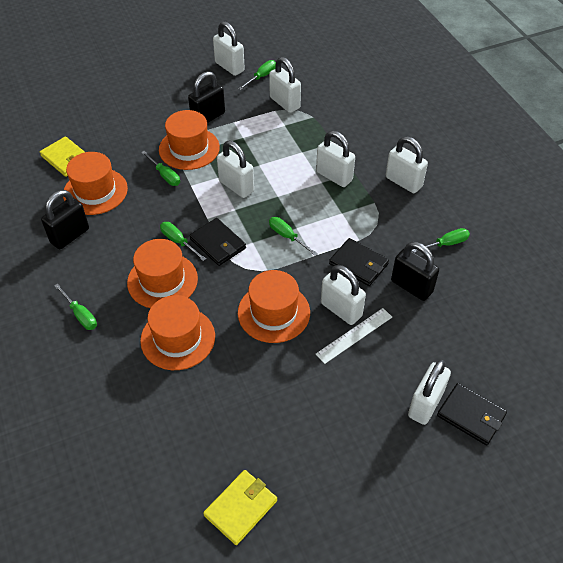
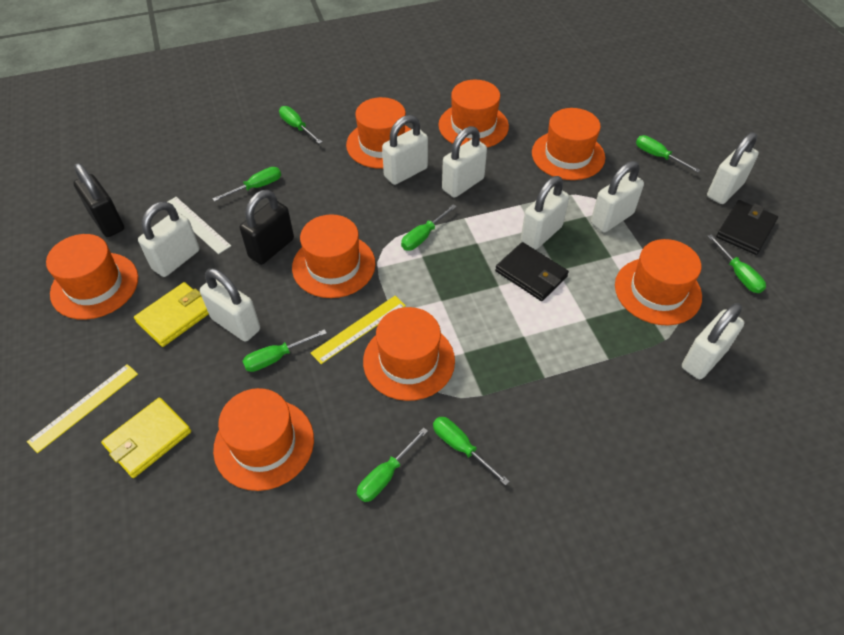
black padlock: [41,190,89,249] [188,71,225,123] [391,242,439,301] = 3 -> [73,163,124,237] [240,190,294,265] = 2
black wallet: [190,218,246,266] [329,238,389,286] [437,383,507,446] = 3 -> [495,242,569,301] [716,200,778,255] = 2
green screwdriver: [54,284,97,330] [141,151,180,186] [160,222,206,261] [239,60,276,90] [269,217,318,256] [411,228,470,253] = 6 -> [212,167,281,202] [242,329,327,372] [279,106,322,144] [357,428,428,502] [401,204,457,251] [433,417,510,486] [636,135,700,173] [708,234,766,293] = 8
orange hat: [63,152,128,215] [127,239,198,308] [140,295,215,370] [159,110,220,170] [238,270,310,343] = 5 -> [46,234,138,320] [213,388,314,491] [292,214,375,298] [346,97,411,169] [363,307,455,401] [439,80,509,148] [532,108,605,180] [615,239,702,325] = 8
white padlock: [213,21,245,76] [217,141,254,198] [269,57,301,113] [316,131,355,187] [321,265,366,325] [386,136,428,193] [408,360,451,425] = 7 -> [138,201,200,277] [200,268,260,342] [382,115,428,185] [442,126,487,198] [521,176,569,249] [591,161,644,232] [682,303,744,379] [707,132,759,204] = 8
yellow ruler: none = 0 -> [27,364,138,453] [311,296,406,364] = 2

